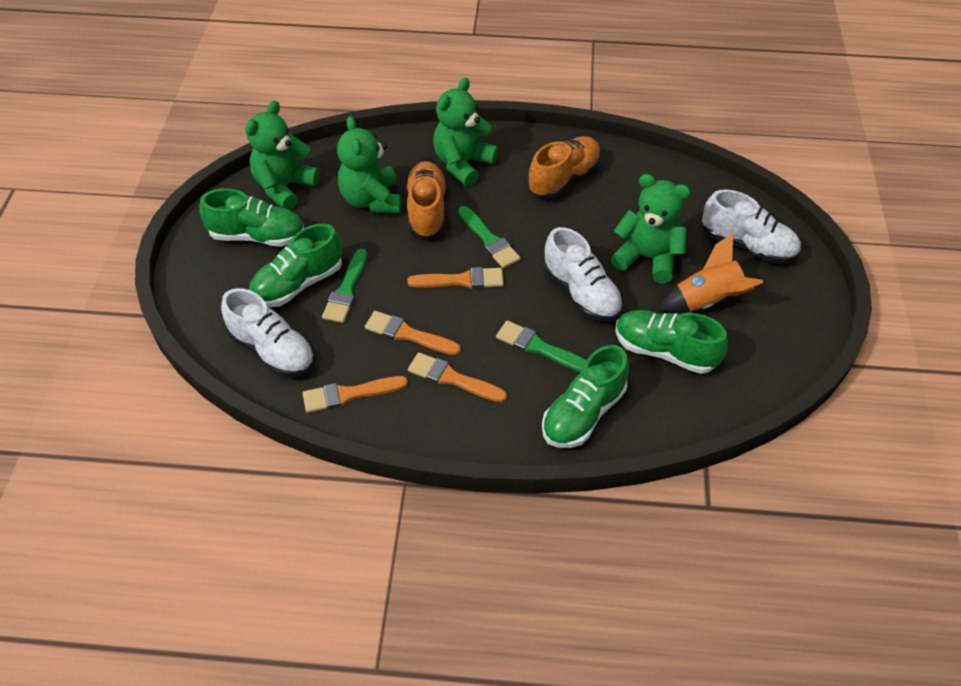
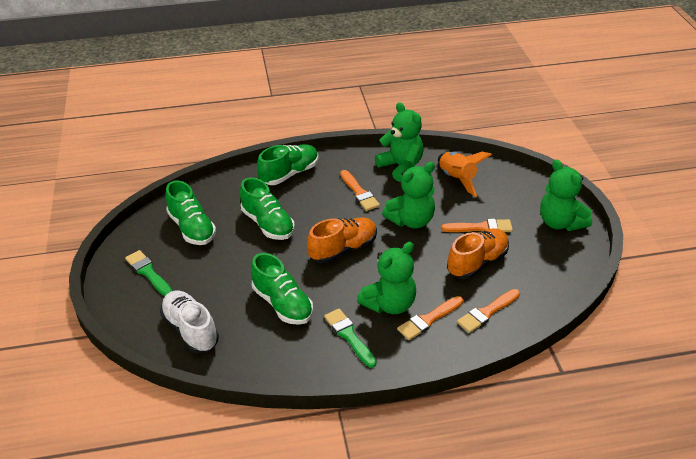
green brush: [322,248,367,323] [458,206,521,268] [496,320,587,372] = 3 -> [125,250,172,296] [324,308,377,368] = 2
white shoe: [221,288,315,377] [544,227,623,322] [702,189,801,263] = 3 -> [160,291,219,354] = 1

